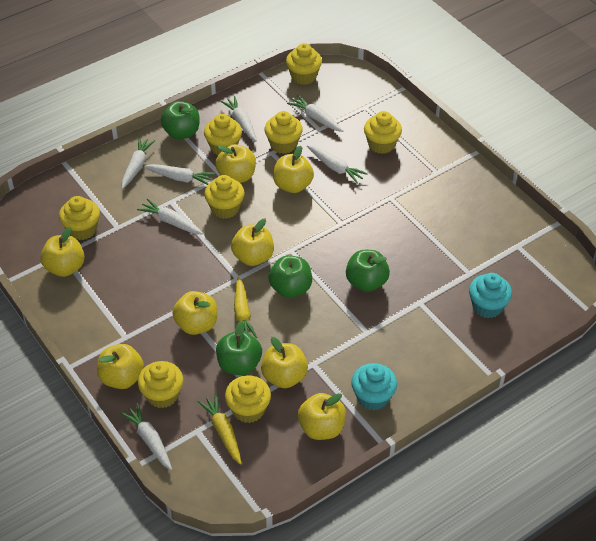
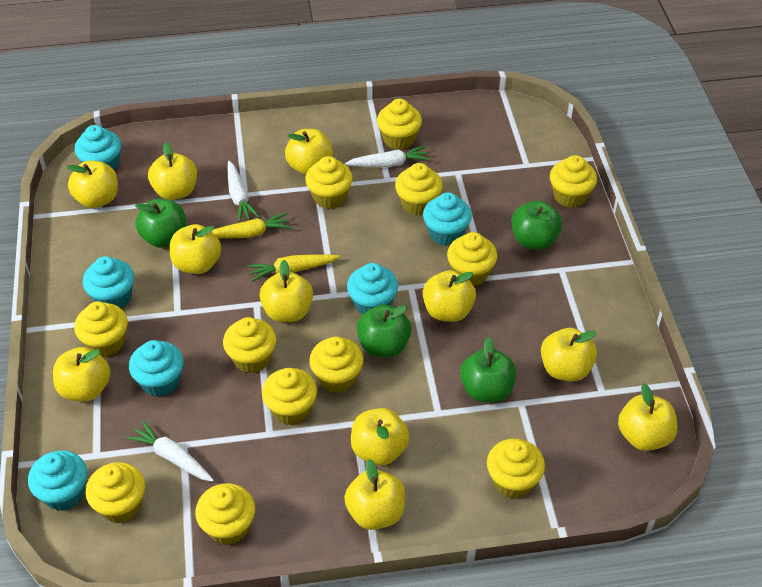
turquoise cupcake: [351,363,397,411] [469,273,512,318] = 2 -> [28,450,87,511] [75,125,121,171] [83,256,134,308] [129,340,183,397] [347,263,398,315] [423,192,472,246] = 6
white carrot: [120,403,172,470] [122,137,155,189] [137,199,203,234] [144,164,215,185] [220,96,257,142] [287,95,344,132] [307,145,368,184] = 7 -> [126,420,214,482] [228,161,260,222] [345,146,430,167] = 3
yellow apple: [40,227,85,277] [97,344,144,389] [172,291,217,335] [215,144,256,183] [231,219,274,266] [261,337,308,388] [273,146,314,193] [298,393,346,440] = 8 -> [53,347,111,401] [67,161,118,208] [148,142,197,200] [170,224,221,274] [260,260,313,322] [285,129,333,175] [344,459,405,530] [351,408,409,465] [423,270,476,322] [541,328,597,381] [618,384,677,451] = 11
yellow cupcake: [59,196,100,240] [138,361,183,408] [204,114,242,155] [204,175,245,219] [225,375,271,423] [265,111,303,154] [286,43,322,85] [364,111,402,154] = 8 -> [74,301,128,357] [86,462,145,523] [195,483,255,545] [223,317,276,373] [262,368,317,425] [305,156,353,209] [309,336,364,393] [377,99,422,150] [395,163,443,216] [447,232,497,286] [487,439,545,498] [550,155,597,208] = 12

